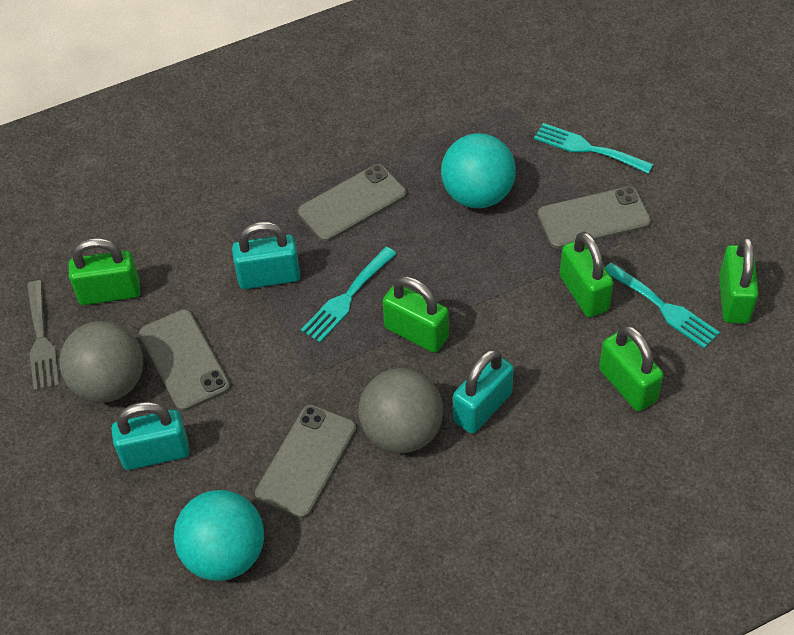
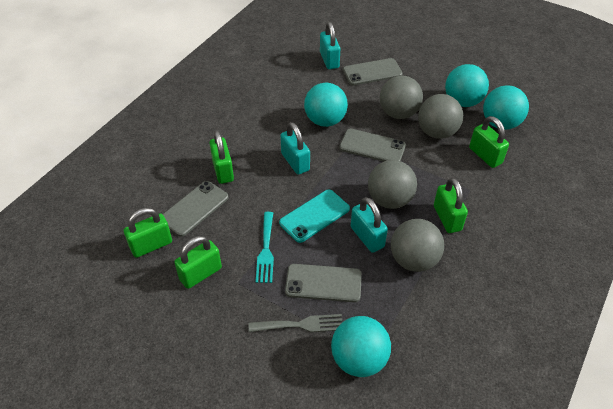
grey ball: [59,321,143,403] [359,368,444,453] = 2 -> [368,160,417,209] [380,76,423,119] [391,219,444,272] [418,94,463,139] = 4
turquoise ball: [173,490,264,581] [441,133,516,208] = 2 -> [304,83,348,127] [331,316,391,377] [445,64,489,107] [483,85,529,130] = 4
turquoise fork: [301,247,397,343] [534,123,653,174] [605,263,720,349] = 3 -> [255,212,274,283] = 1
turquoise phone: none = 0 -> [279,189,350,243] = 1

